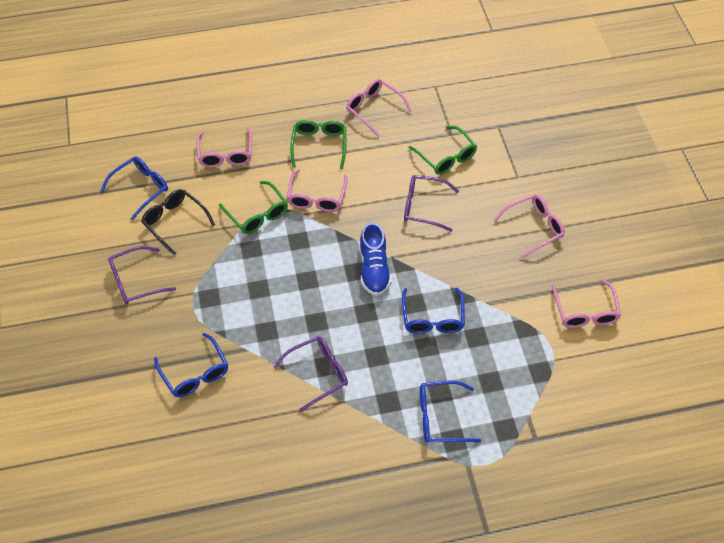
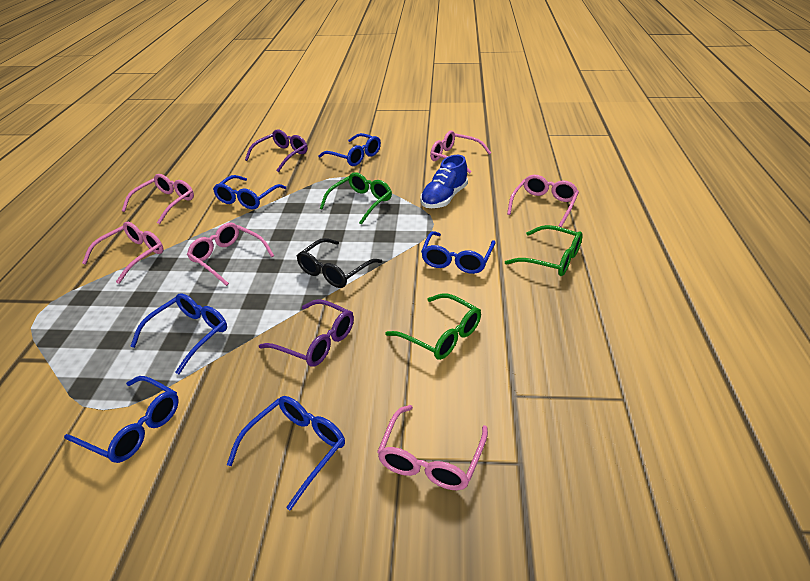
blue glasses: [100,156,168,221] [154,333,228,397] [402,288,465,334] [420,381,481,443] = 4 -> [64,376,179,463] [130,293,227,374] [213,175,286,209] [227,396,345,511] [318,133,381,166] [421,231,496,274] = 6
pink glasses: [196,128,252,168] [287,169,348,212] [346,79,412,138] [493,194,565,259] [552,280,621,328] = 5 -> [82,222,164,284] [122,174,194,224] [187,223,274,286] [377,405,488,490] [430,131,491,173] [507,175,579,227] = 6
purple glasses: [108,246,176,305] [274,336,348,412] [404,175,459,232] = 3 -> [245,129,308,172] [259,299,354,367] = 2

